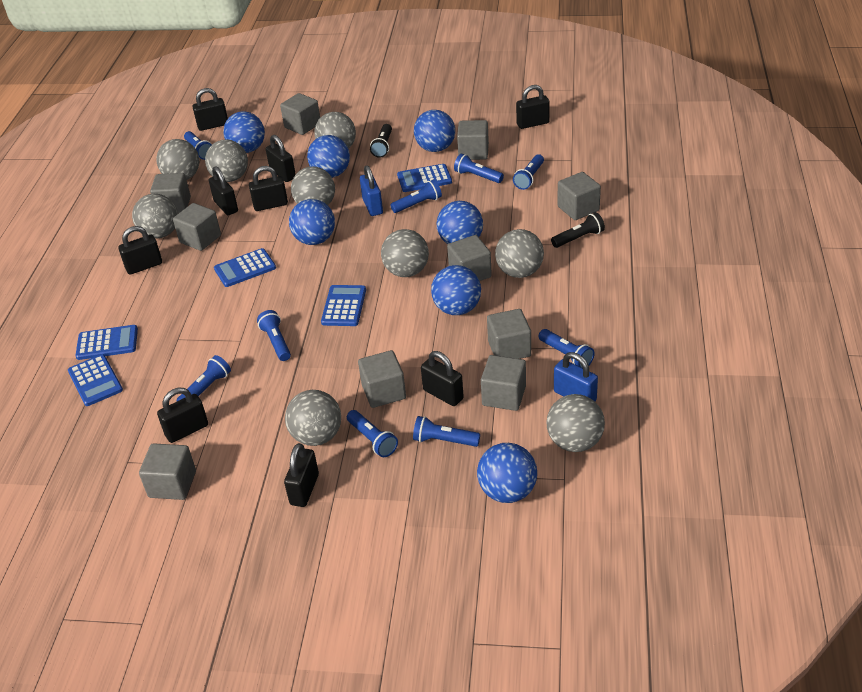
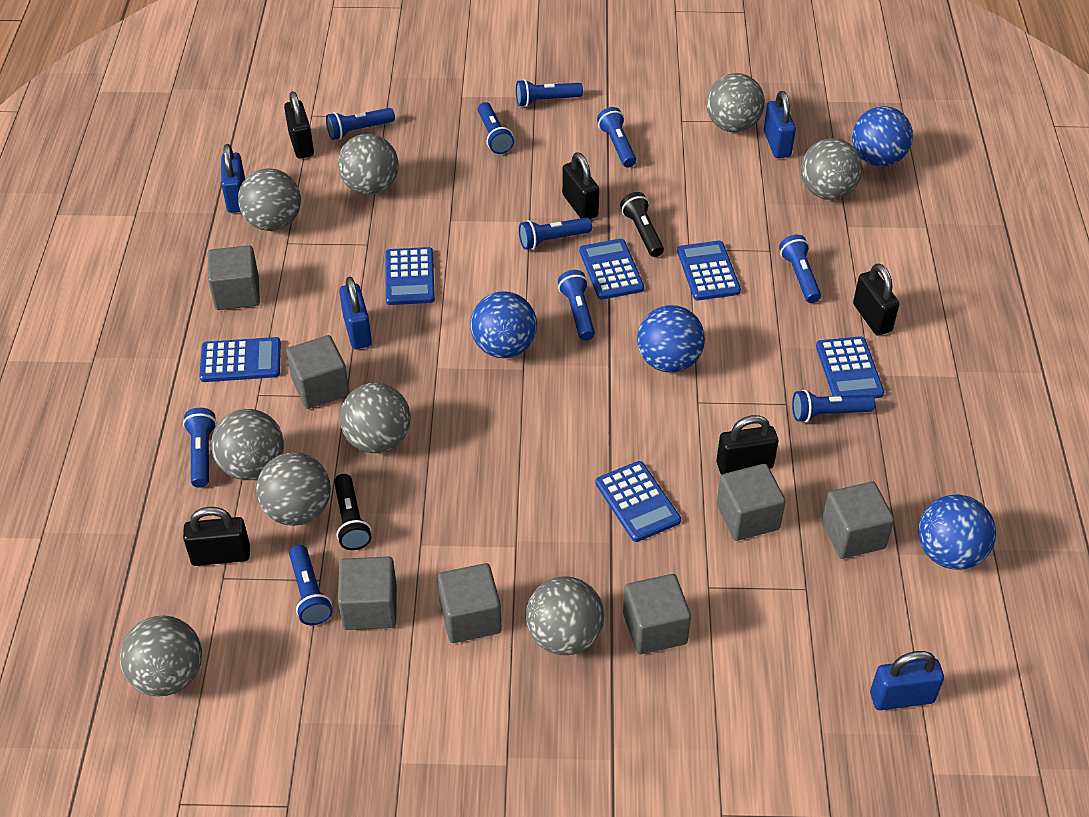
black padlock: [118,226,162,275] [157,388,208,443] [192,88,228,131] [208,166,238,215] [249,166,288,211] [266,135,296,182] [284,443,319,507] [421,351,464,406] [516,85,550,129] = 9 -> [183,507,250,566] [284,91,314,159] [562,152,599,219] [716,415,778,475] [853,263,899,336] = 5
blue ball: [223,111,265,153] [289,199,335,245] [307,135,350,178] [414,110,455,152] [431,265,481,315] [437,201,483,244] [477,443,537,503] = 7 -> [470,291,537,358] [637,305,705,373] [852,106,913,167] [918,494,996,570] = 4
blue calculator: [68,354,123,406] [75,325,138,360] [214,248,276,287] [321,285,366,326] [397,164,452,192] = 5 -> [199,337,281,382] [385,247,435,305] [579,239,644,300] [595,461,681,542] [677,241,741,300] [816,336,884,398] = 6
blue flashlight: [177,355,231,401] [184,131,212,160] [257,310,291,361] [347,410,398,457] [391,180,442,213] [413,416,480,447] [454,154,504,183] [513,154,544,190] [539,329,594,368] = 9 -> [183,408,217,488] [289,545,333,625] [326,108,395,140] [478,102,514,154] [516,79,583,107] [519,217,592,250] [558,270,595,341] [597,107,636,168] [779,234,821,303] [792,390,875,422] = 10
blue padlock: [360,165,383,216] [554,352,598,401] = 2 -> [221,144,245,213] [339,277,372,349] [764,91,796,158] [870,651,944,710] = 4
grey cube: [139,443,196,500] [150,173,191,214] [173,203,221,251] [280,93,320,135] [358,350,406,408] [447,235,492,281] [457,120,489,160] [481,355,526,411] [487,309,531,359] [557,172,601,220] = 10 -> [208,245,260,310] [286,335,349,409] [338,556,397,630] [437,563,502,643] [623,574,691,654] [717,464,786,541] [822,482,894,559] = 7

